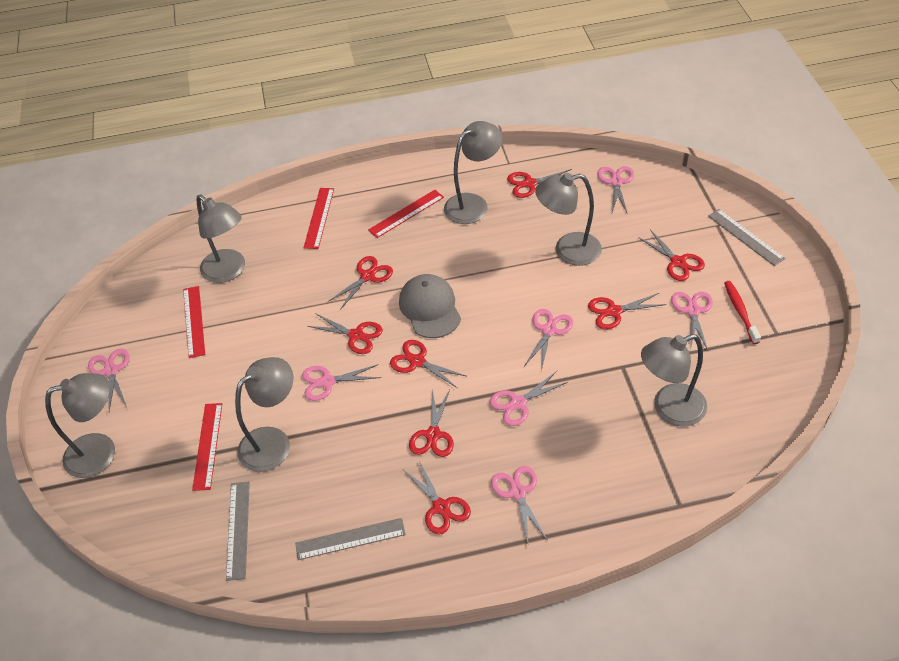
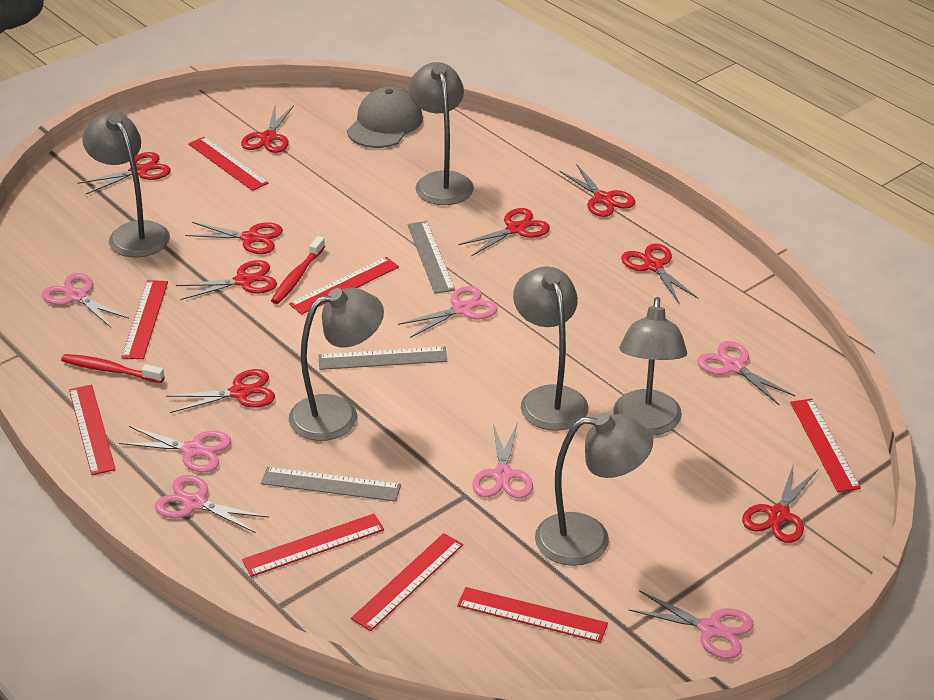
red ruler: [183,286,205,358] [192,403,222,491] [304,188,334,249] [368,190,444,238] = 4 -> [69,385,116,475] [121,280,168,359] [188,137,268,191] [242,514,384,577] [289,257,399,315] [351,533,463,631] [457,587,608,643] [790,399,861,492] = 8
red scissors: [307,313,383,354] [328,256,393,310] [390,340,466,388] [404,461,471,535] [409,389,454,457] [507,169,572,198] [588,293,666,329] [638,230,705,281] = 8 -> [77,152,171,194] [166,369,275,413] [176,260,277,300] [185,222,283,254] [241,105,294,153] [458,208,550,256] [559,164,635,217] [621,244,698,303] [742,463,818,543] = 9
red toothbrush: [724,281,761,344] = 1 -> [61,354,165,383] [271,236,325,304] = 2

